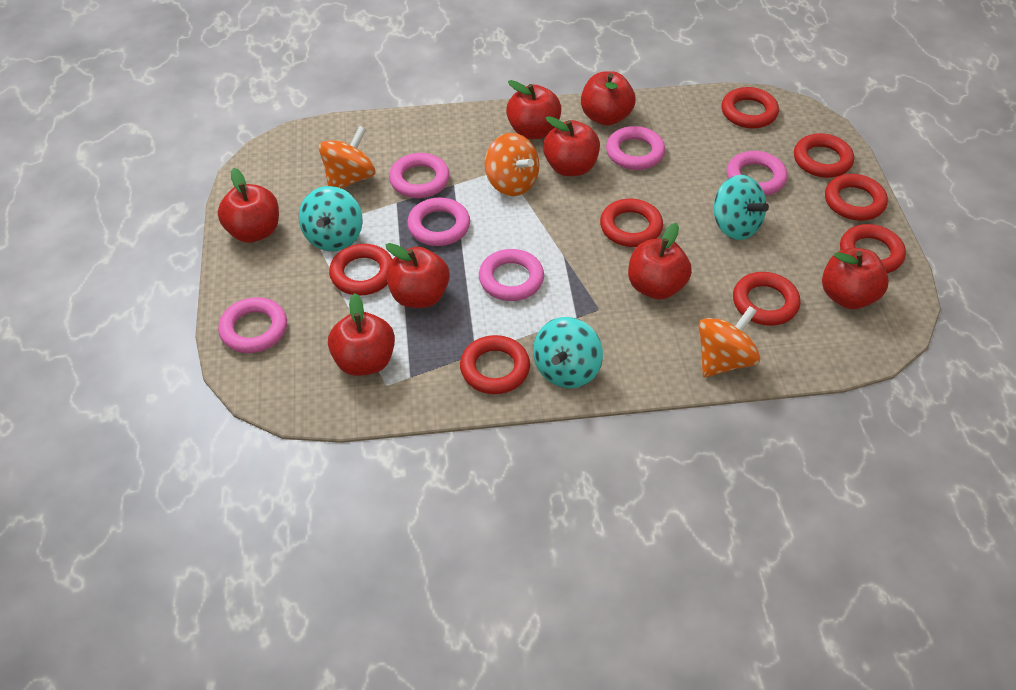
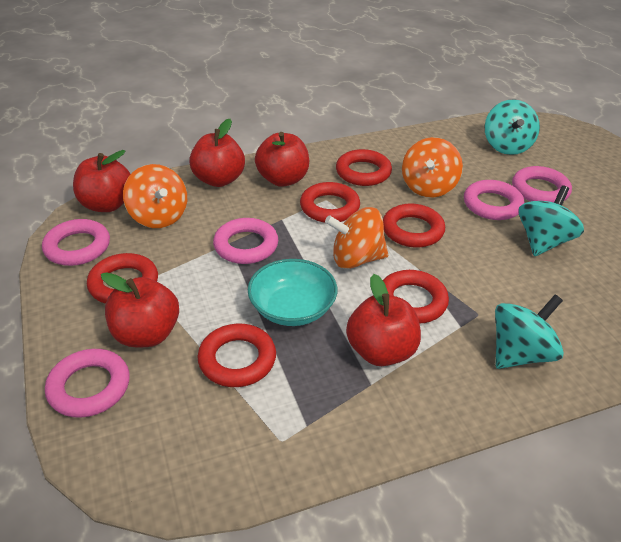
pink ring: [218,297,287,353] [389,153,450,198] [407,198,470,246] [479,249,544,301] [606,126,665,170] [726,151,788,196] = 6 -> [42,219,110,266] [45,349,130,418] [213,218,278,264] [464,180,524,220] [512,166,572,203] = 5
red apple: [218,168,279,243] [328,293,395,376] [386,243,450,308] [506,80,562,139] [543,116,600,176] [581,71,635,126] [628,223,692,300] [822,248,889,309] = 8 -> [73,150,131,212] [101,272,179,348] [189,119,245,187] [255,132,309,187] [346,274,421,366] = 5
red ring: [329,244,392,295] [460,335,530,394] [600,199,663,247] [722,87,779,128] [733,272,801,326] [794,133,854,178] [825,174,888,221] [840,224,906,273] = 8 -> [87,253,158,304] [197,324,276,387] [300,182,360,223] [336,149,392,186] [383,204,445,247] [383,270,449,324] = 6
turquoise bowl: none = 0 -> [248,259,337,326] = 1

